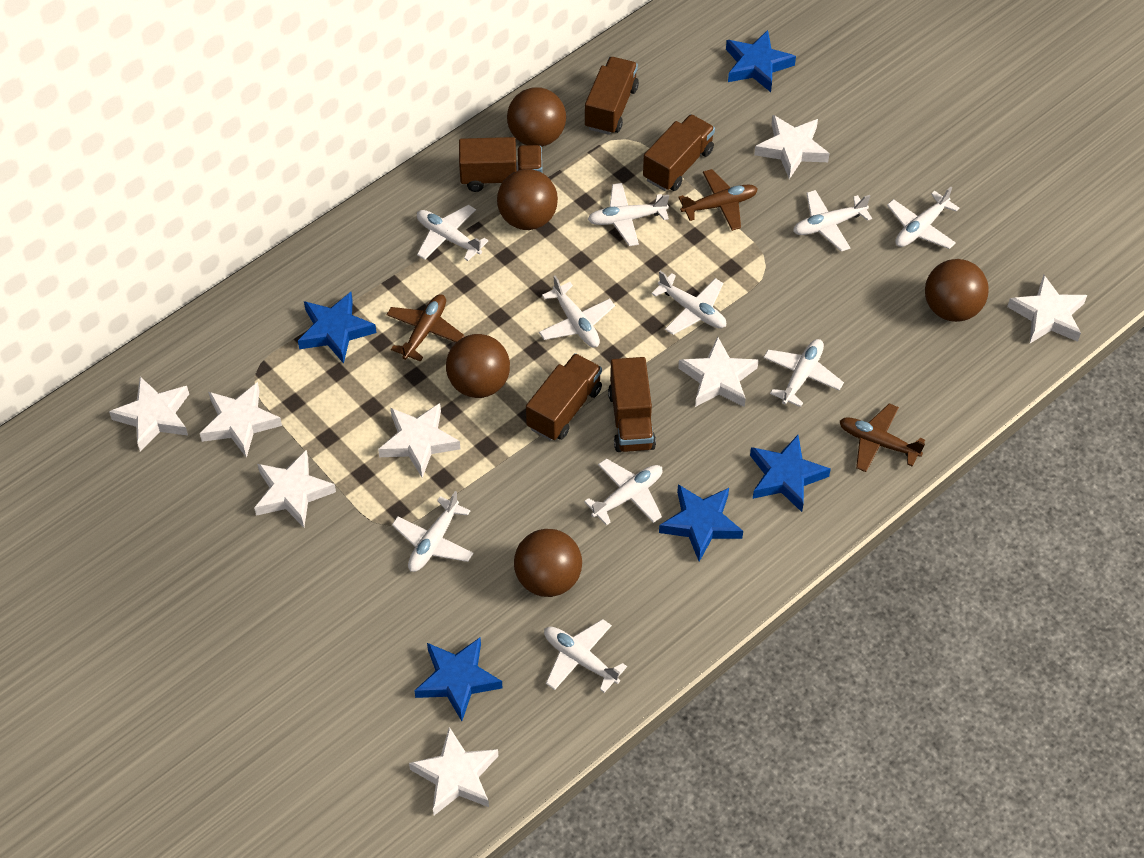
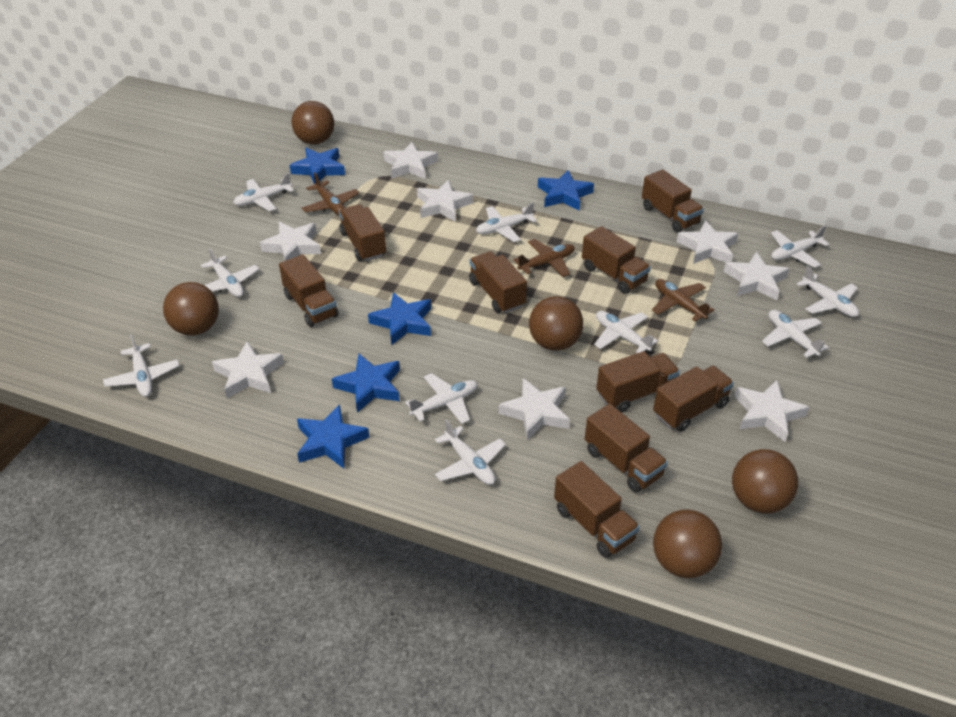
brown truck: [459,137,543,192] [526,353,602,441] [585,57,639,135] [608,357,656,452] [643,114,715,191] = 5 -> [279,255,338,327] [339,204,386,261] [469,251,527,313] [554,461,640,558] [582,226,651,294] [585,404,668,493] [596,351,680,413] [642,169,704,233] [653,366,734,432] = 9

